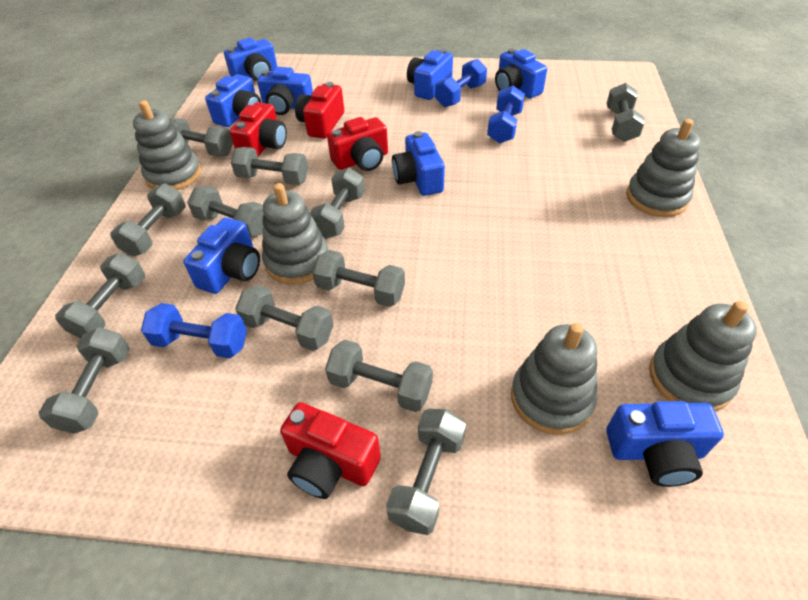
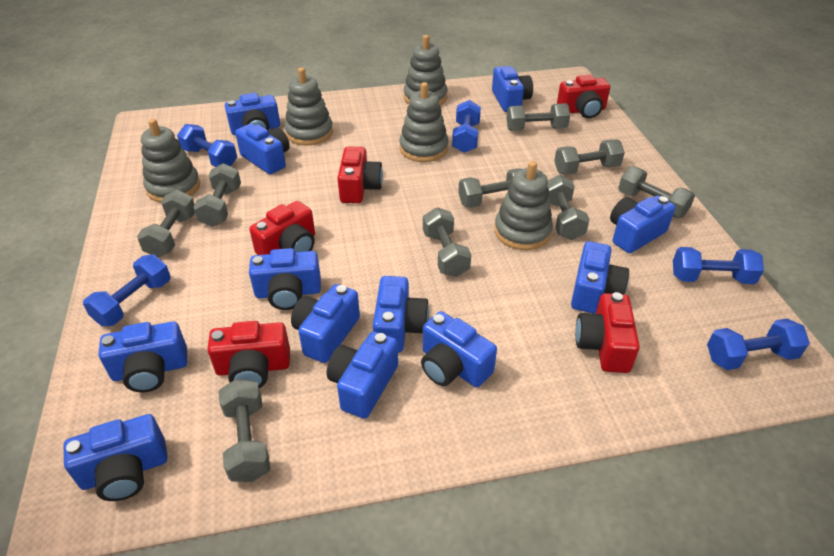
blue camera: [183,217,260,294] [205,74,261,127] [224,38,277,81] [257,67,313,115] [392,131,445,196] [407,49,453,100] [495,48,547,98] [606,401,724,487] = 8 -> [64,414,167,501] [99,321,187,392] [225,93,280,135] [235,124,290,174] [249,248,321,310] [291,284,360,363] [327,331,398,419] [373,276,429,353] [421,311,497,387] [492,66,533,112] [571,241,629,314] [610,195,675,253] = 12
blue dumbbell: [141,303,247,358] [435,59,487,107] [487,86,525,143] = 3 -> [83,255,171,326] [177,124,237,167] [452,100,481,153] [673,247,764,284] [707,319,810,370] = 5
grey dumbbell: [39,327,130,434] [55,253,145,339] [110,184,186,256] [169,118,233,157] [187,186,264,237] [231,147,308,185] [235,285,334,351] [310,168,365,239] [312,250,405,307] [325,340,433,412] [386,409,466,535] [607,83,645,142] = 12 -> [137,190,195,257] [193,163,241,227] [218,379,270,482] [423,207,471,277] [458,168,522,208] [506,103,570,131] [547,175,590,240] [554,139,625,175] [618,166,695,218] = 9
red camera: [230,102,287,157] [280,402,381,499] [295,82,344,139] [327,117,388,171] = 4 -> [207,321,290,388] [250,201,315,255] [337,147,383,203] [557,75,610,118] [575,292,640,373] = 5

